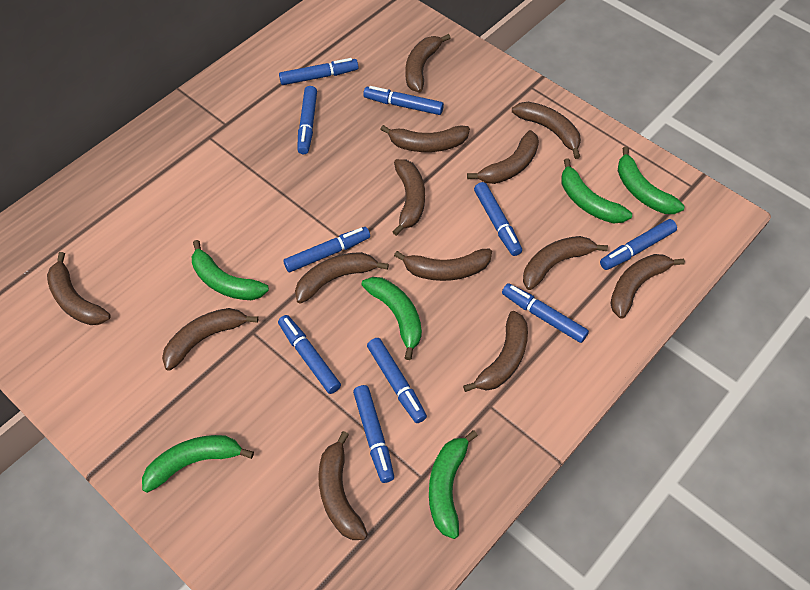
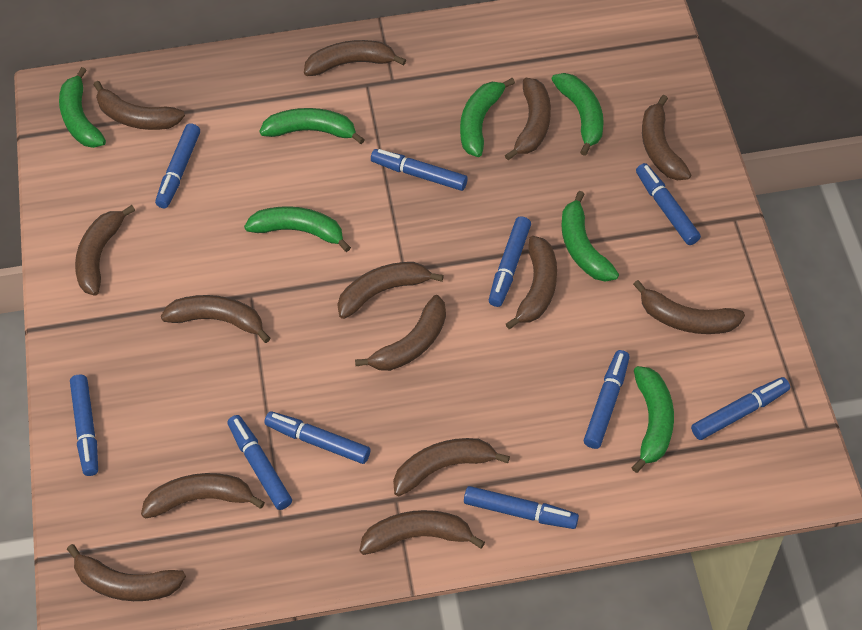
brown banana: [47,252,111,325] [162,308,258,371] [295,252,389,304] [318,431,368,540] [380,125,470,152] [392,159,425,236] [394,249,492,281] [405,34,451,93] [463,311,528,392] [467,130,539,184] [512,102,581,159] [523,236,608,290] [610,254,685,318] = 13 -> [67,544,186,601] [75,205,135,296] [93,81,185,130] [141,473,265,519] [161,295,271,343] [304,40,406,76] [337,262,444,319] [355,295,446,371] [360,510,485,555] [393,438,510,496] [505,78,551,160] [506,236,557,329] [633,280,745,334] [642,95,691,180] = 14
green banana: [142,435,254,493] [192,240,269,300] [361,277,422,360] [429,430,478,539] [562,158,632,223] [618,147,685,214] = 6 -> [59,67,106,148] [244,206,351,252] [259,108,365,144] [460,78,515,157] [551,73,604,156] [561,191,619,282] [632,366,674,473] = 7

